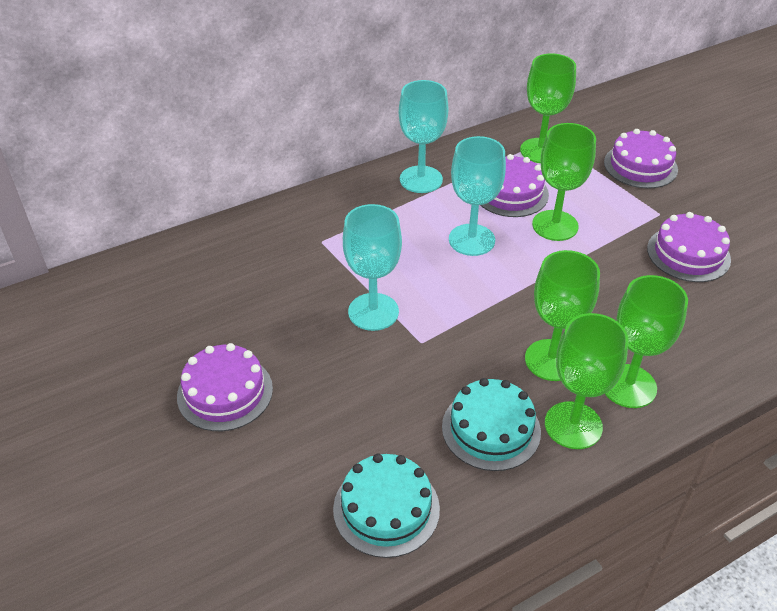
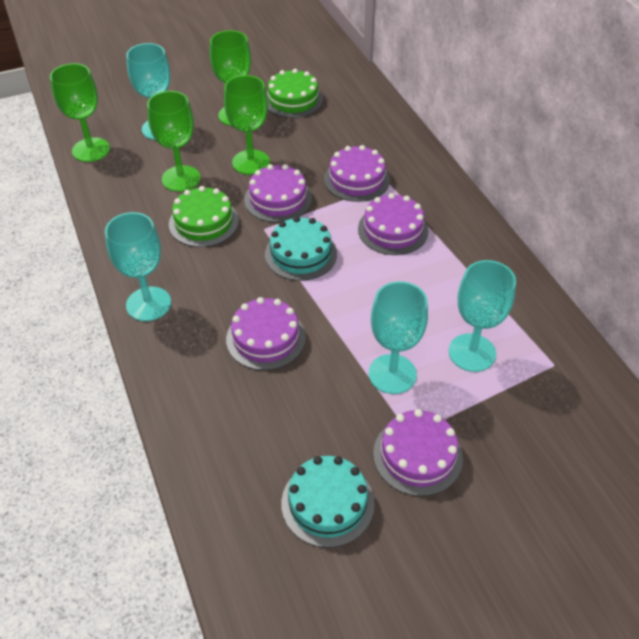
green cake: none = 0 -> [169,186,239,247] [266,69,323,118] = 2
green goblet: [520,53,576,163] [525,250,600,381] [532,123,596,241] [545,313,628,449] [605,275,688,408] = 5 -> [50,63,110,162] [147,91,201,192] [210,30,251,126] [224,75,270,175] = 4
purple cake: [177,343,273,431] [480,154,549,217] [604,129,678,189] [647,212,731,282] = 4 -> [226,297,306,370] [244,164,312,223] [324,145,390,202] [358,193,429,255] [373,409,463,496] = 5
turquoise goblet: [343,204,402,331] [399,80,449,193] [449,136,506,256] = 3 -> [105,212,171,321] [126,43,170,140] [369,281,428,394] [449,260,516,372] = 4

